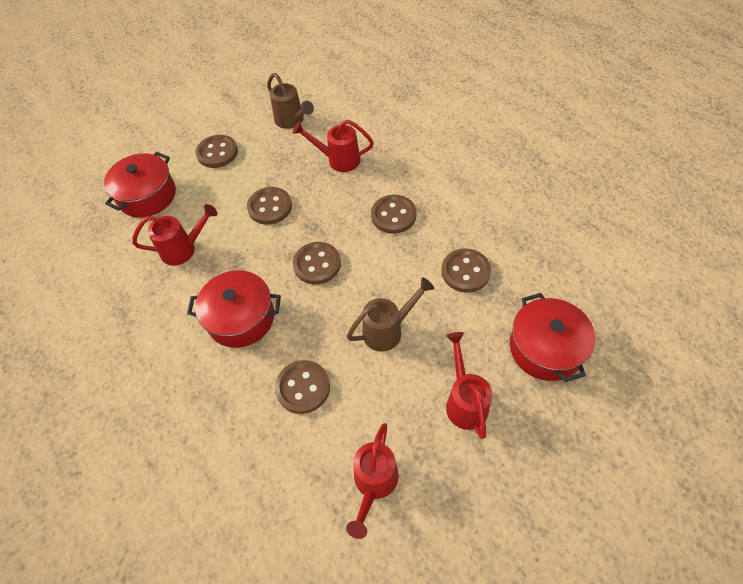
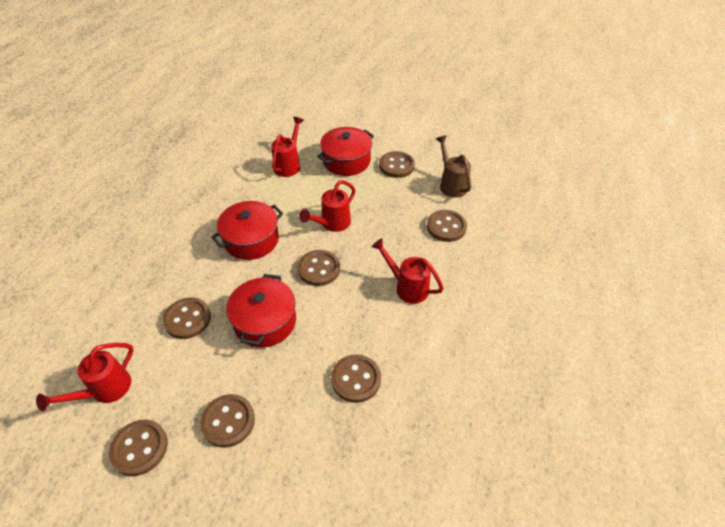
brown button: [196,135,238,168] [247,187,292,225] [275,360,330,414] [293,242,341,284] [371,195,417,234] [441,249,491,293] = 6 -> [109,420,168,476] [163,297,211,339] [200,394,255,448] [298,250,340,286] [331,354,381,403] [379,151,415,178] [427,210,467,242] = 7
brown watering can: [267,73,314,129] [346,277,434,352] = 2 -> [436,135,471,198] = 1

